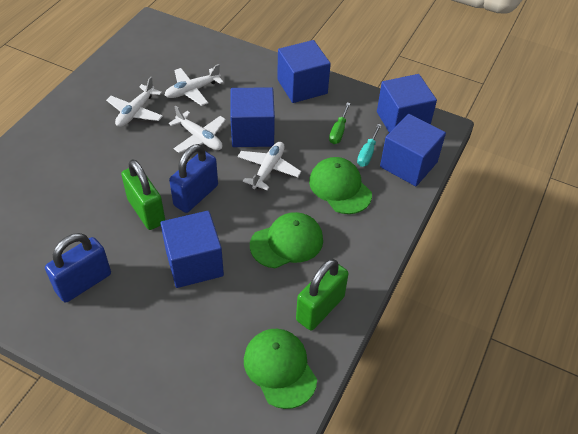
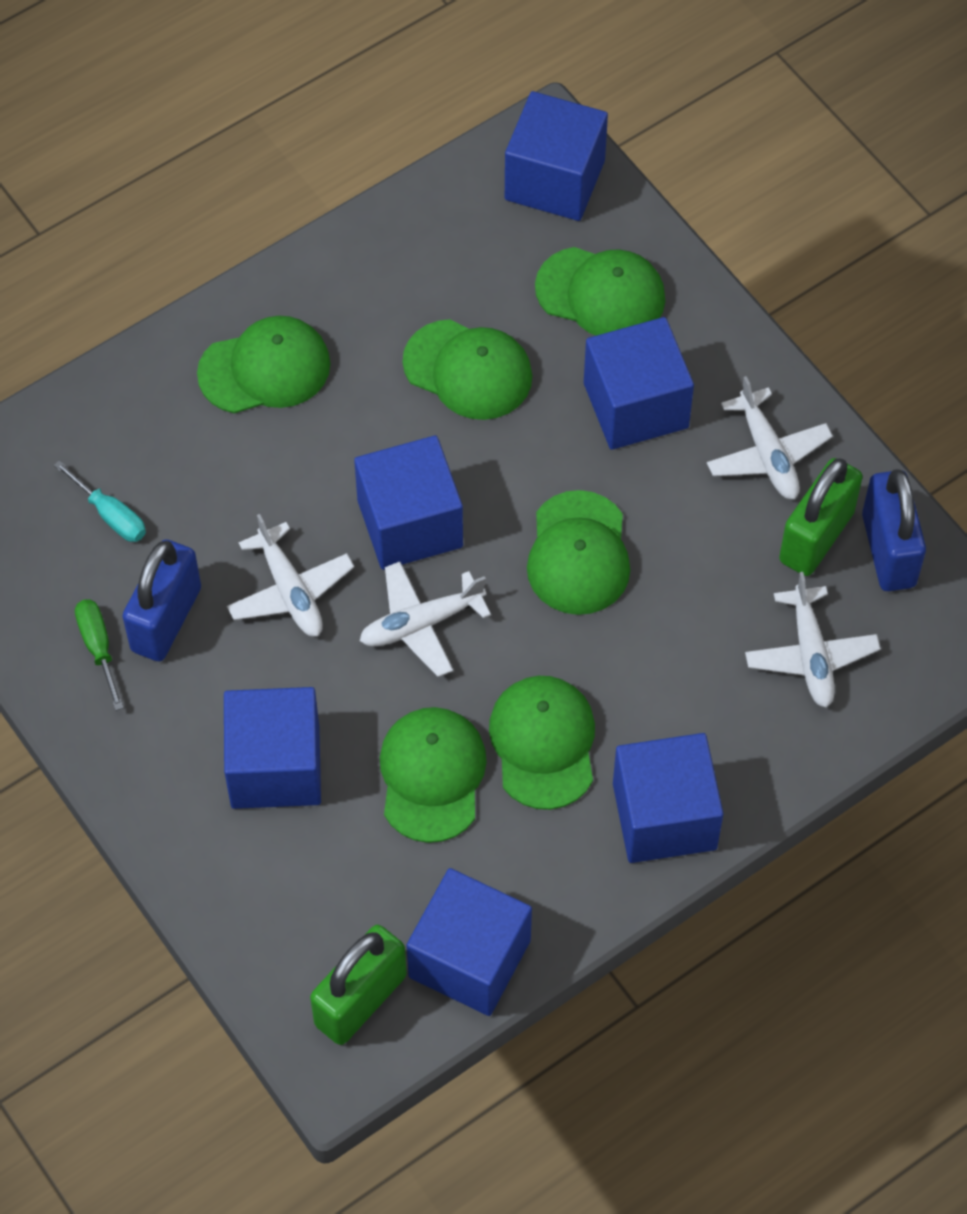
blue cube: [161,211,224,288] [230,87,275,147] [277,40,331,103] [377,74,437,133] [380,114,446,186] = 5 -> [224,687,321,809] [354,436,463,570] [407,868,532,1016] [505,91,608,221] [584,317,694,450] [613,733,723,863] = 6
green cap: [244,329,317,409] [250,212,323,268] [309,157,372,214] = 3 -> [197,316,330,413] [380,707,487,843] [403,319,532,420] [489,676,595,810] [527,490,630,615] [535,247,665,336] = 6

